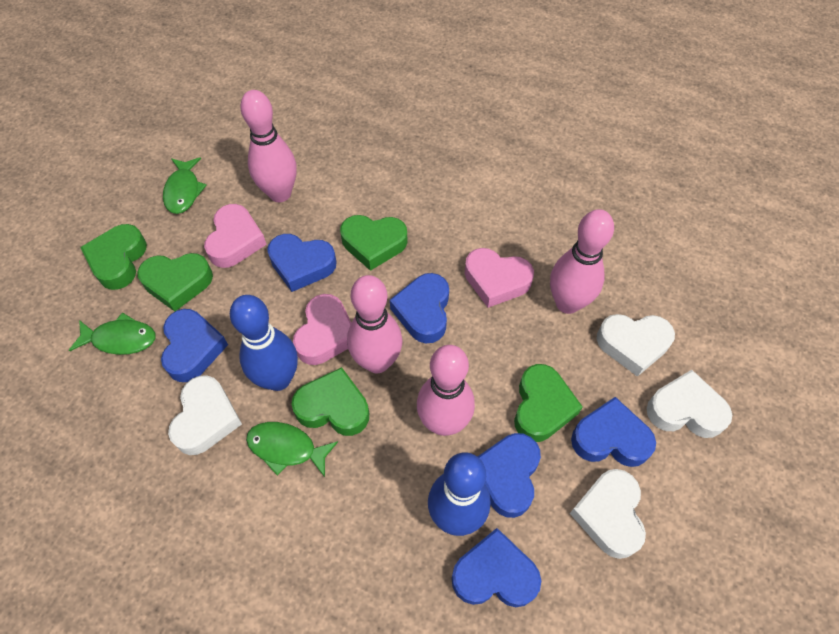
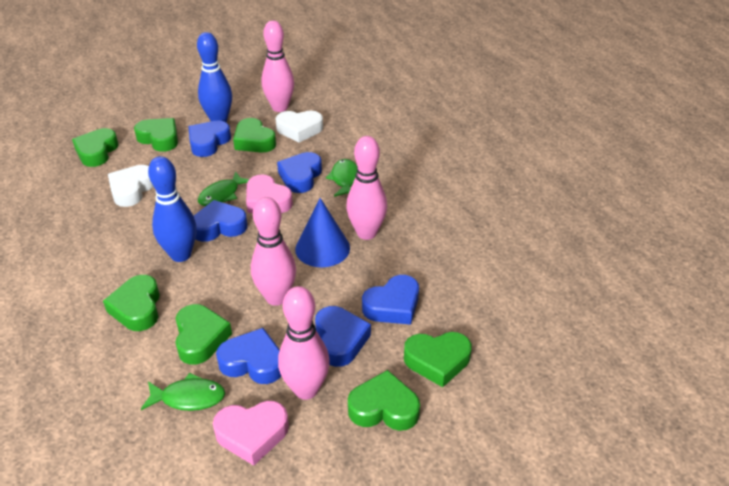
blue cone: none = 0 -> [295,198,350,267] = 1
green heart: [80,224,147,290] [137,253,213,311] [291,367,369,436] [340,215,408,271] [514,364,583,442] = 5 -> [72,128,119,167] [103,275,160,331] [134,118,178,152] [175,304,232,365] [233,118,276,153] [348,370,420,431] [404,332,472,387] = 7
pink heart: [204,204,267,268] [293,294,351,365] [465,248,534,308] = 3 -> [213,401,289,466] [246,174,293,213] = 2
white heart: [168,375,242,455] [570,469,646,559] [597,314,675,377] [647,370,732,438] = 4 -> [108,165,154,207] [275,111,323,143] = 2

